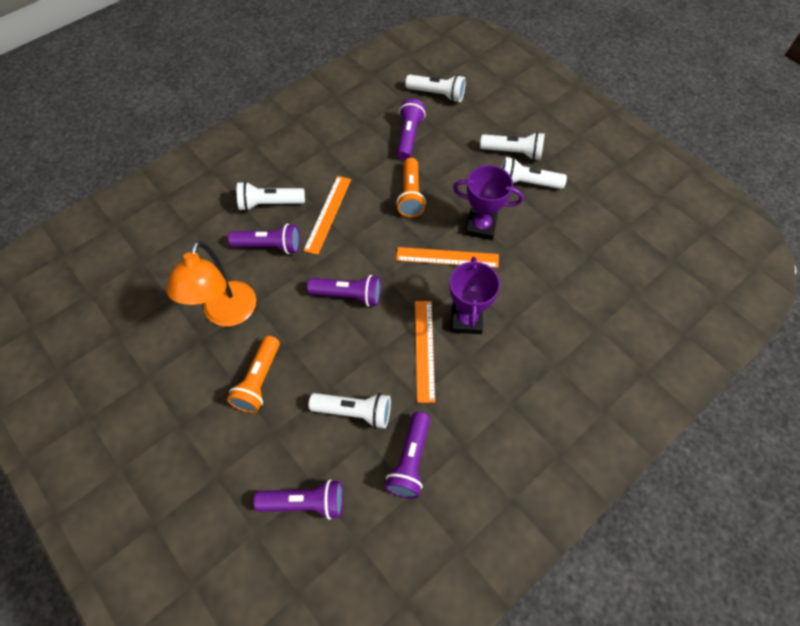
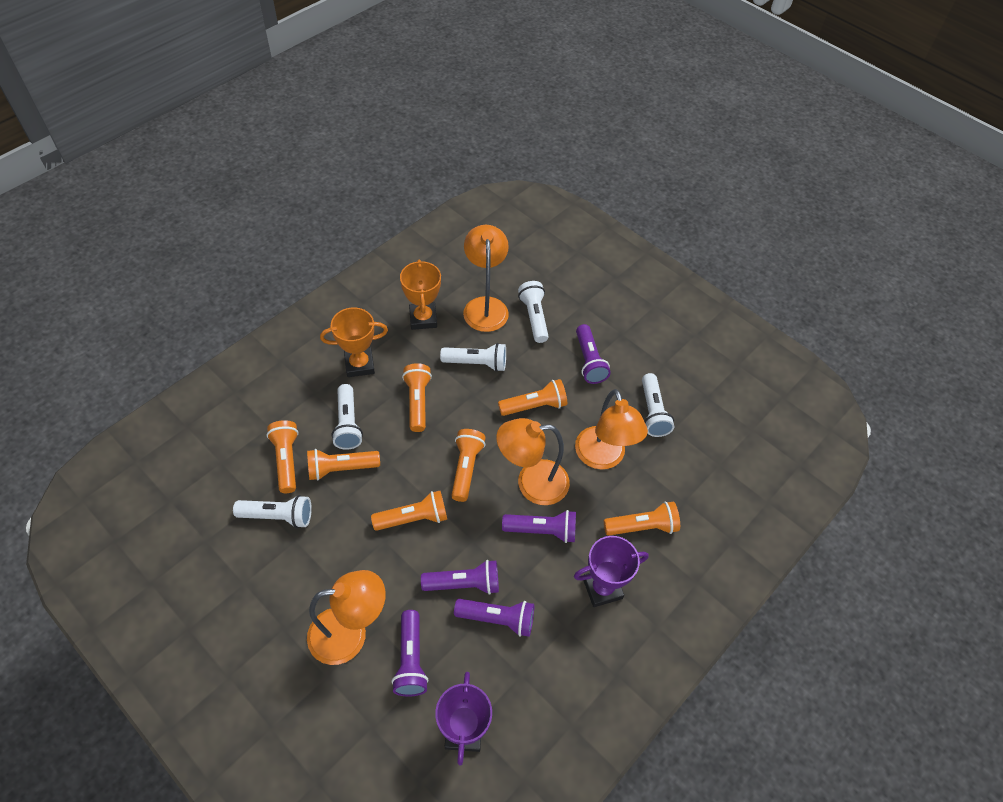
orange flashlight: [227,336,280,413] [396,158,426,217] = 2 -> [267,420,299,493] [307,449,380,480] [371,491,447,531] [402,363,432,432] [451,429,486,502] [498,379,567,416] [604,501,680,536] = 7
orange lamp: [167,241,256,327] = 1 -> [307,570,386,665] [463,225,509,332] [496,418,570,505] [575,389,648,470] = 4
orange ruler: [303,176,351,255] [396,247,499,268] [415,301,435,403] = 3 -> none = 0
orange trophy: none = 0 -> [320,307,388,377] [400,259,441,330] = 2

